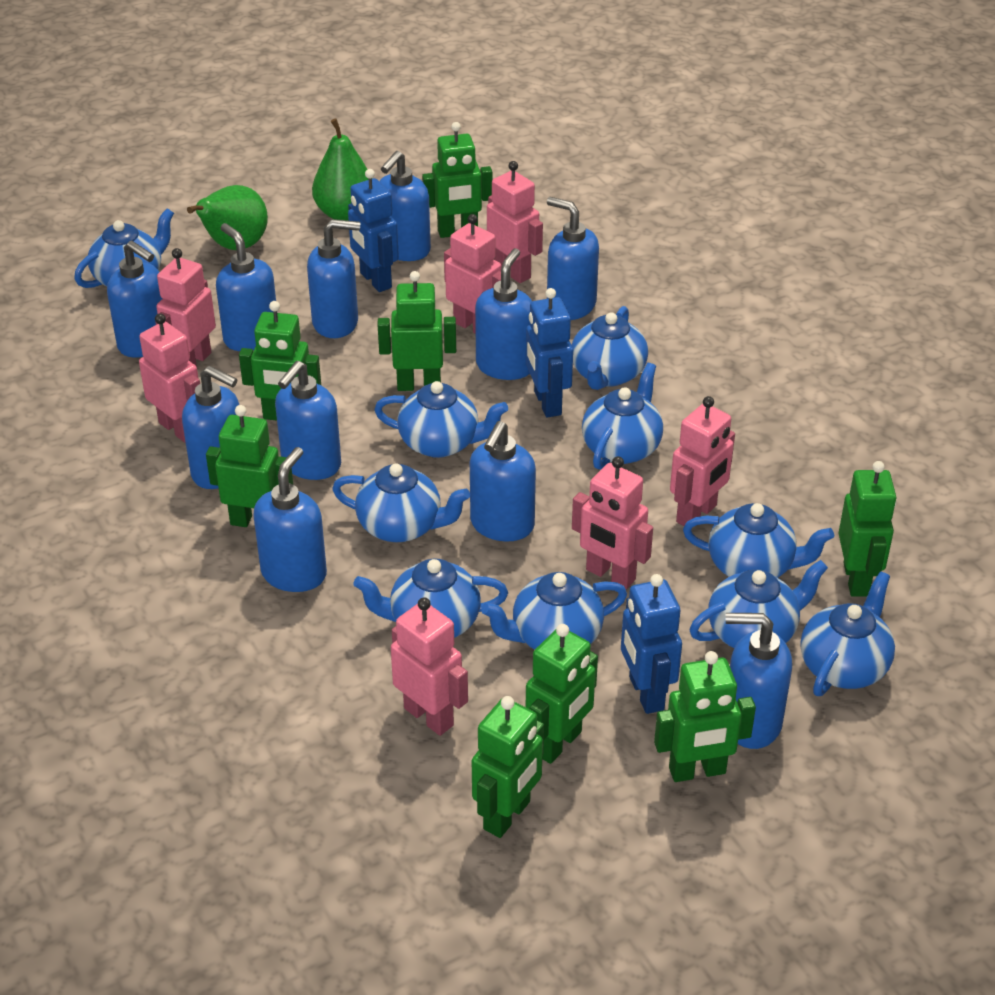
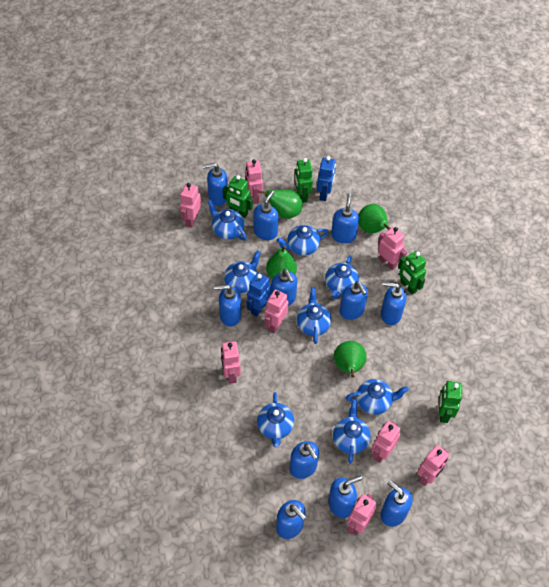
blue robot: [348,169,399,292] [526,288,573,418] [621,574,682,714] = 3 -> [247,273,271,316] [317,156,336,201] = 2
blue teapot: [74,208,174,288] [332,463,470,542] [353,558,508,638] [374,381,508,458] [481,572,627,650] [572,306,648,390] [582,363,663,470] [683,503,834,578] [690,560,828,648] [801,571,895,696] = 10 -> [207,199,247,240] [224,250,261,293] [257,392,294,447] [277,225,329,256] [297,287,331,344] [325,255,359,299] [333,400,371,464] [346,379,409,415] = 8
green pear: [187,185,268,250] [312,118,369,221] = 2 -> [258,190,303,219] [266,245,297,279] [334,341,367,377] [359,204,390,233] = 4
green robot: [206,405,293,527] [239,301,321,421] [378,271,456,391] [422,122,492,238] [472,696,544,838] [526,624,598,764] [654,651,756,782] [838,461,897,597] = 8 -> [223,175,253,218] [294,158,313,203] [398,251,426,294] [439,381,462,423] = 4
pink robot: [139,313,200,443] [155,248,216,367] [391,597,468,736] [444,214,501,334] [487,161,543,283] [572,456,653,589] [670,396,735,526] = 7 -> [180,183,201,228] [221,341,241,384] [245,159,263,204] [265,290,289,333] [347,494,376,535] [371,421,400,463] [378,227,407,270] [417,445,449,486] = 8

